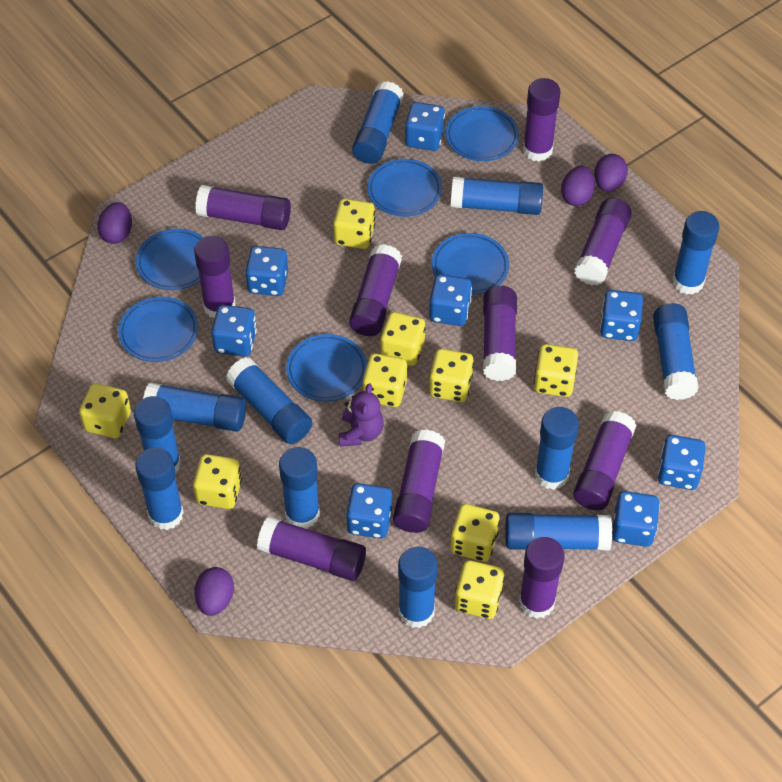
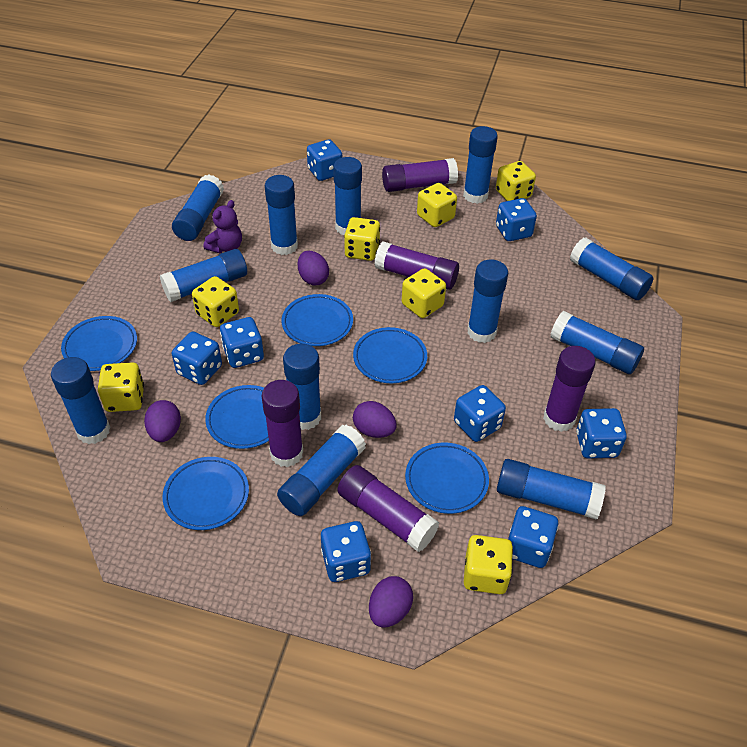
purple glue stick: [194,236,236,318] [195,185,291,230] [257,516,366,581] [349,244,402,336] [393,429,445,533] [483,286,517,381] [519,537,564,619] [523,78,561,161] [573,410,637,510] [574,198,632,285] = 10 -> [261,380,303,467] [337,465,439,552] [374,241,459,290] [382,158,458,192] [543,346,596,432] = 5
yellow dice: [79,383,131,438] [193,454,242,509] [333,199,375,249] [362,353,407,407] [380,312,426,366] [429,349,474,402] [450,504,500,562] [455,560,504,619] [534,344,578,397] = 9 -> [98,362,144,412] [192,276,239,327] [344,217,380,261] [402,268,446,318] [417,183,457,227] [464,535,513,594] [496,161,536,201] = 7

